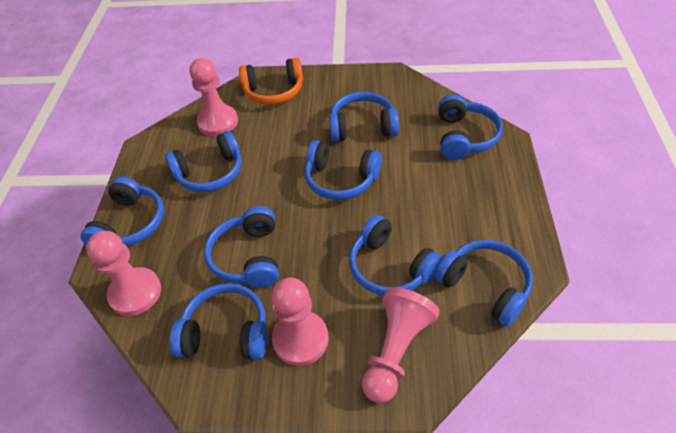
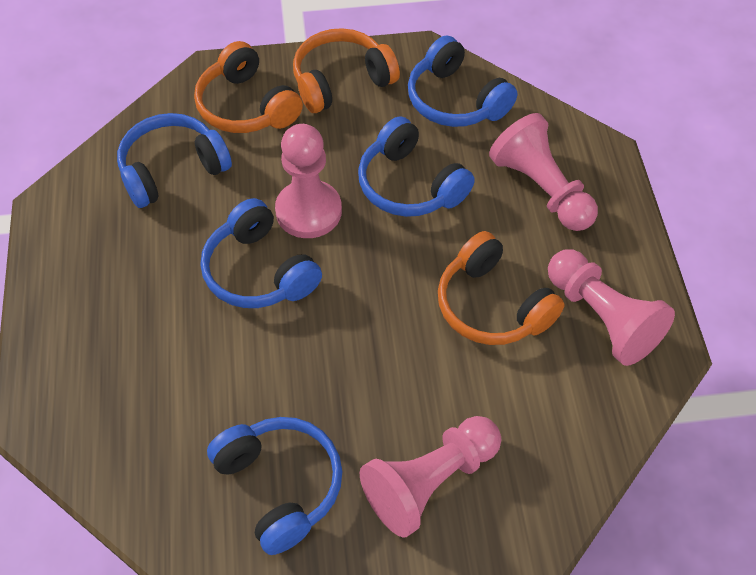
blue headphones: [81,177,164,246] [165,131,242,192] [170,283,267,360] [204,206,279,288] [305,140,382,200] [329,92,399,142] [349,215,443,296] [434,240,533,327] [438,94,503,160] = 9 -> [117,113,232,208] [201,198,322,308] [207,417,342,555] [358,117,475,217] [408,35,517,127] = 5
orange headphones: [239,57,303,105] = 1 -> [194,41,303,133] [293,28,400,113] [438,231,565,345] = 3

